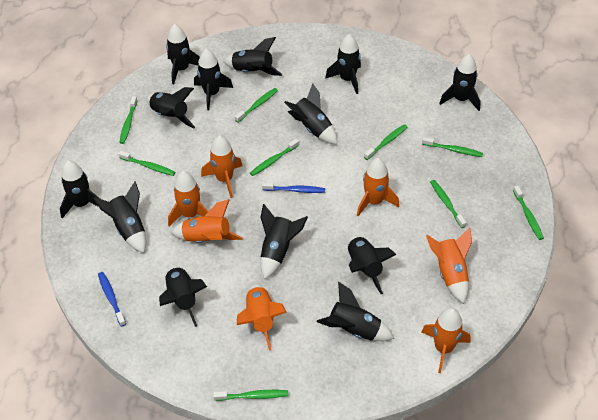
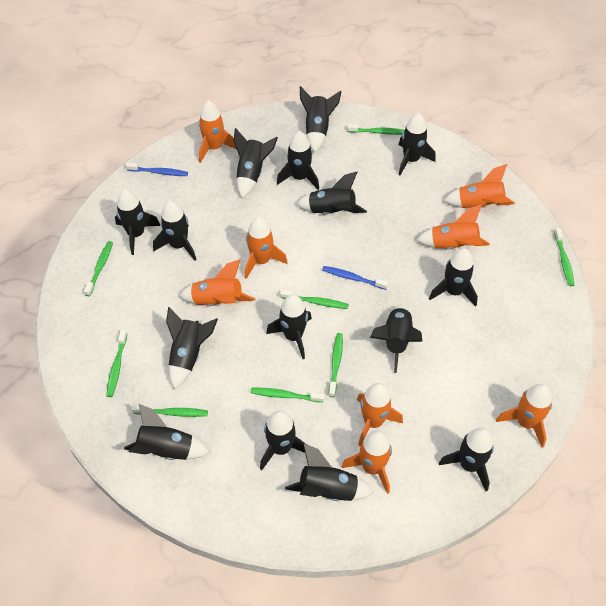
black rocket: [60,161,100,219] [93,182,146,253] [147,87,195,128] [159,265,207,327] [166,24,200,84] [194,49,233,110] [223,37,283,76] [260,204,308,279] [284,83,337,144] [317,282,394,341] [325,34,361,94] [348,235,397,294] [439,54,481,111] = 13 -> [115,189,161,255] [124,404,210,460] [153,201,197,261] [166,307,218,389] [234,128,278,198] [260,410,306,470] [266,294,312,359] [277,131,319,190] [285,443,374,501] [296,172,367,214] [300,86,342,152] [370,305,423,373] [398,113,435,175] [429,248,478,307] [439,428,494,491] = 15
green toothbrush: [119,96,137,144] [119,151,175,176] [213,390,288,401] [235,88,278,123] [250,139,299,176] [364,124,407,160] [422,137,483,157] [430,180,467,228] [513,186,544,240] = 9 -> [84,241,113,296] [106,330,127,397] [132,405,208,417] [250,388,325,403] [280,290,349,309] [329,333,343,397] [347,124,405,135] [554,228,574,286] = 8
orange rocket: [168,171,208,226] [171,199,243,243] [201,135,242,198] [237,284,287,350] [357,158,399,216] [421,308,471,373] [426,227,472,304] = 7 -> [179,259,255,306] [199,100,236,163] [245,217,288,279] [342,430,392,494] [357,383,403,446] [416,204,490,250] [444,164,515,208] [496,384,552,448] = 8

